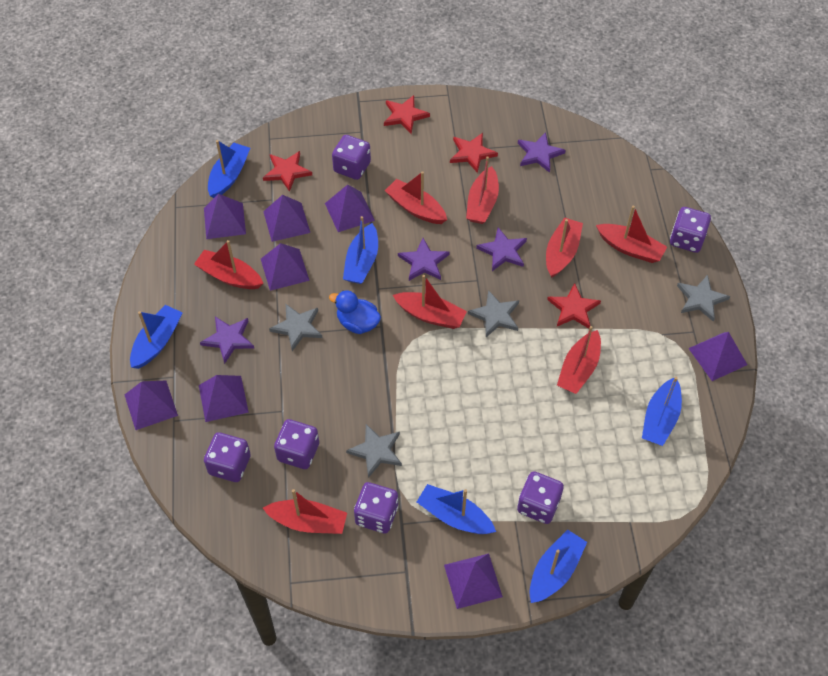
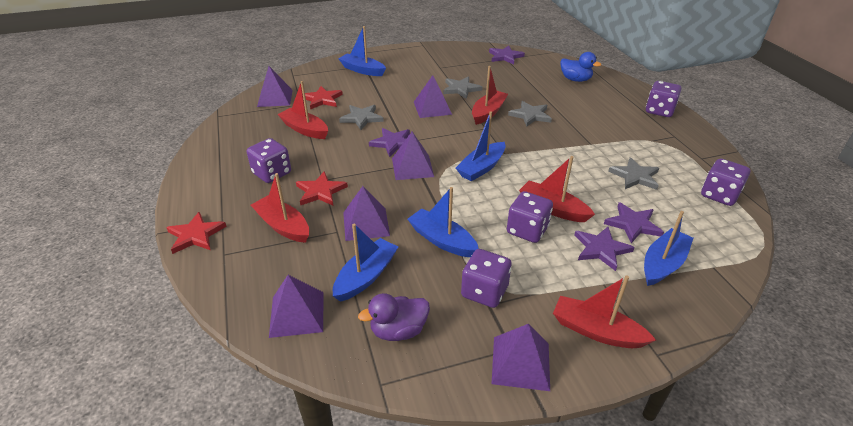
blue boat: [130,305,183,369] [208,140,250,198] [343,216,378,284] [417,484,496,534] [529,530,587,603] [642,377,682,446] = 6 -> [333,224,398,302] [338,26,386,76] [408,187,479,257] [456,111,506,181] [644,211,694,286] = 5
purple dice: [204,432,251,482] [274,419,319,469] [332,135,371,180] [354,482,398,533] [517,471,564,524] [670,207,711,253] = 6 -> [247,138,291,183] [461,249,512,308] [507,191,553,243] [646,81,681,117] [701,158,750,206] = 5
purple duck: none = 0 -> [358,293,430,341] = 1
purple pyramid: [125,381,178,430] [199,375,249,422] [204,194,246,239] [261,243,310,291] [263,195,310,242] [325,185,375,232] [444,554,503,609] [688,332,747,381] = 8 -> [257,66,293,107] [269,275,324,338] [343,186,390,241] [392,132,434,180] [414,75,452,118] [492,324,550,391] = 6
red boat: [194,240,264,289] [263,489,347,534] [385,171,447,224] [393,275,467,329] [466,156,499,224] [546,217,583,278] [557,326,601,394] [596,205,667,263] = 8 -> [251,173,309,243] [277,81,328,139] [472,66,508,125] [519,156,595,222] [553,275,656,348] = 5
red star: [263,151,312,192] [384,95,430,134] [450,133,498,173] [547,283,601,328] = 4 -> [166,212,227,254] [296,171,348,206] [305,86,343,109] = 3

